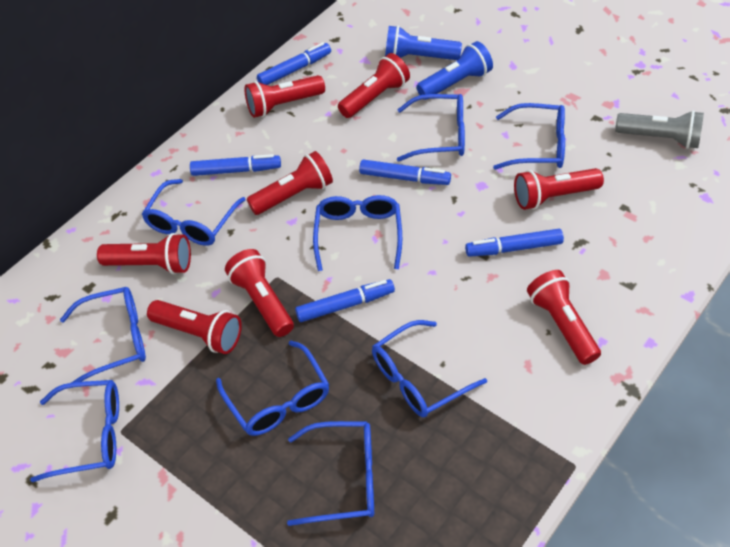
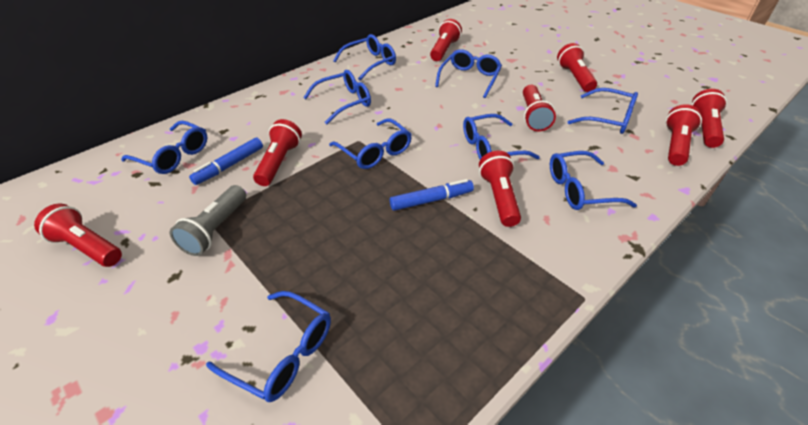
blue flashlight: [385,25,462,60] [416,41,493,100] = 2 -> none = 0
blue marker: [190,154,281,176] [257,42,331,85] [295,279,395,322] [359,159,451,185] [465,229,564,257] = 5 -> [189,137,263,185] [390,179,474,211] = 2

